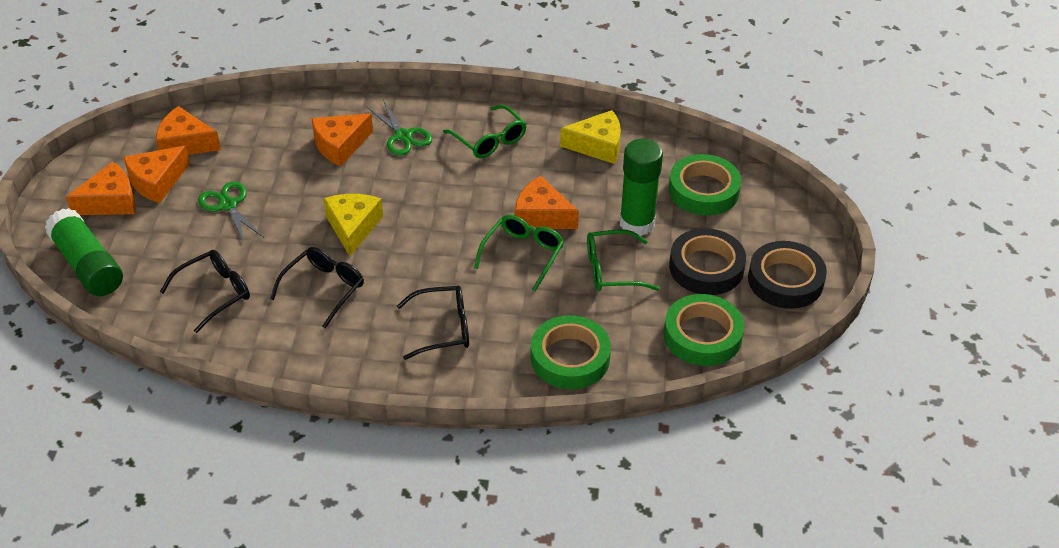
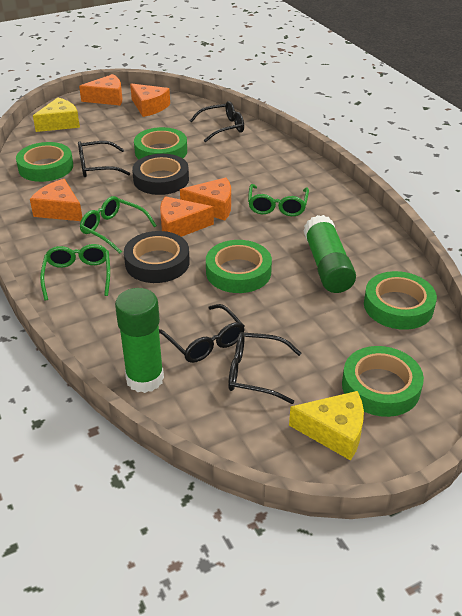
black glasses: [160,250,250,333] [270,247,364,328] [397,286,469,360] = 3 -> [78,141,130,177] [159,304,245,363] [190,101,244,142] [228,332,301,404] = 4
green scissors: [198,181,264,244] [367,100,432,156] = 2 -> none = 0
green tape: [531,315,611,389] [664,294,744,366] [669,154,741,215] = 3 -> [16,142,73,182] [134,127,187,159] [206,240,272,293] [342,346,424,417] [364,271,437,330] = 5

